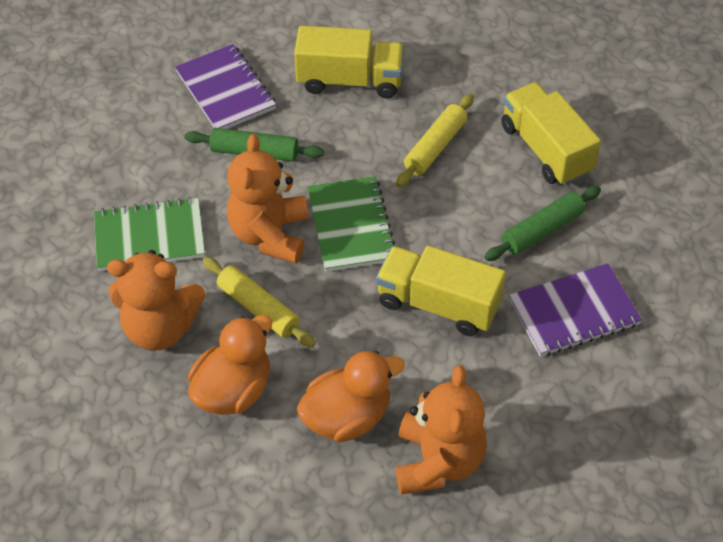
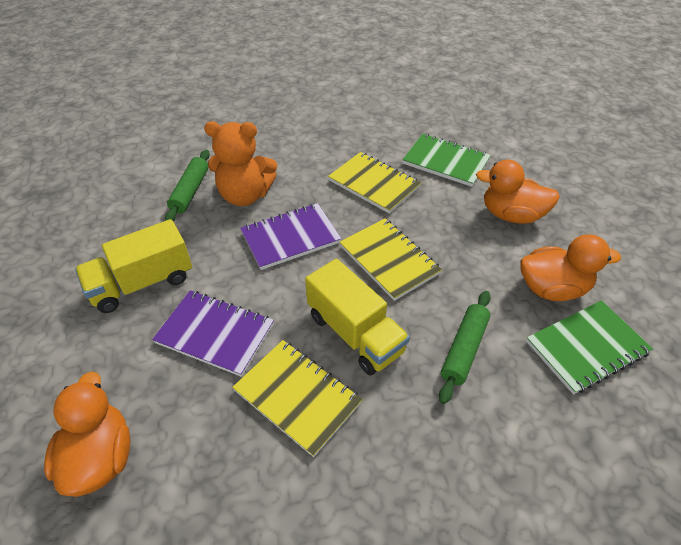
orange duck: [188,315,272,415] [297,351,405,442] = 2 -> [44,371,130,497] [476,160,560,224] [520,234,621,301] = 3
orange teddy bear: [107,250,205,351] [227,134,308,264] [396,365,487,494] = 3 -> [204,121,277,206] = 1
yellow notebook: none = 0 -> [232,340,363,457] [328,152,421,214] [340,218,442,301] = 3
yellow rolling pin: [203,257,316,348] [396,94,474,187] = 2 -> none = 0
yellow truck: [294,26,404,98] [376,246,506,336] [501,82,601,186] = 3 -> [75,219,192,313] [305,259,410,375] = 2

